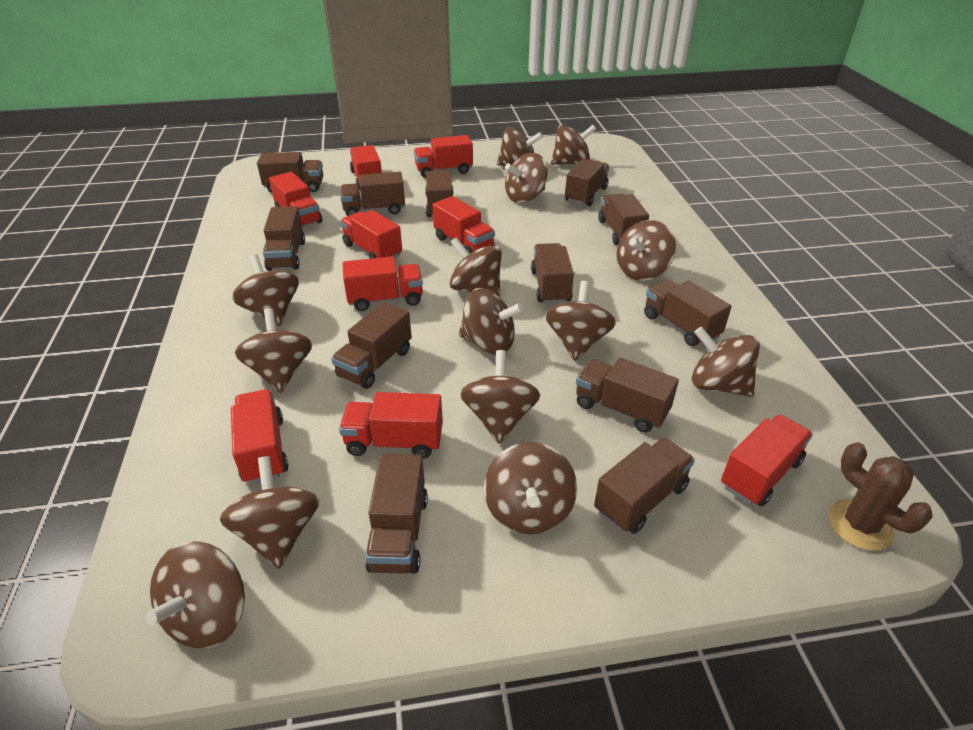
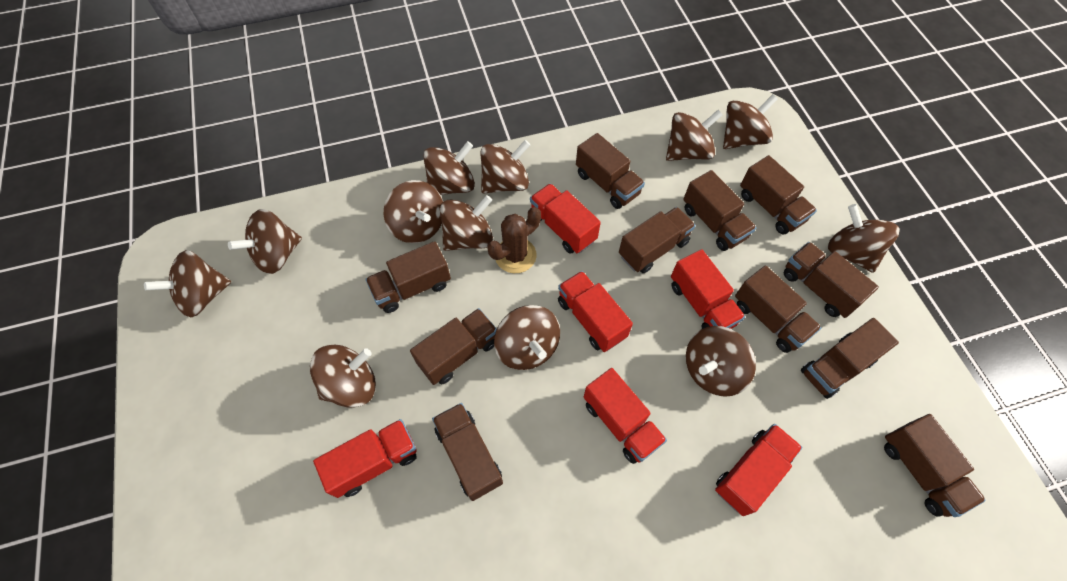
brown spinning top: [145,541,245,648] [219,456,320,569] [232,254,299,326] [235,308,312,393] [450,237,502,297] [459,288,523,355] [460,350,541,444] [484,442,577,534] [497,127,543,166] [505,153,548,203] [545,281,616,361] [551,125,596,165] [616,220,676,281] [692,327,760,397] = 14 -> [144,250,231,317] [228,209,302,274] [310,345,376,408] [384,180,443,243] [423,141,475,195] [440,195,493,251] [481,140,530,193] [494,305,560,370] [666,110,723,161] [686,326,756,397] [723,94,778,149] [828,204,900,273] = 12
brown truck: [257,152,323,192] [263,206,305,271] [331,302,412,389] [340,172,405,216] [365,454,428,574] [425,170,454,217] [531,243,574,304] [565,159,609,206] [576,358,679,433] [594,438,695,534] [598,194,649,245] [644,279,732,346] = 12 -> [366,241,451,313] [410,308,497,385] [432,403,503,501] [576,133,645,209] [619,207,696,273] [683,170,757,251] [735,266,821,353] [740,155,817,234] [783,242,879,318] [801,318,899,399] [884,414,986,517] = 11
red truck: [231,389,289,484] [269,172,322,227] [339,392,443,459] [340,210,402,259] [342,256,423,311] [350,145,382,190] [414,135,473,178] [432,196,495,254] [721,414,813,506] = 9 -> [313,419,417,498] [530,183,601,254] [558,271,633,352] [584,368,667,464] [671,249,745,329] [715,424,802,516] = 6

